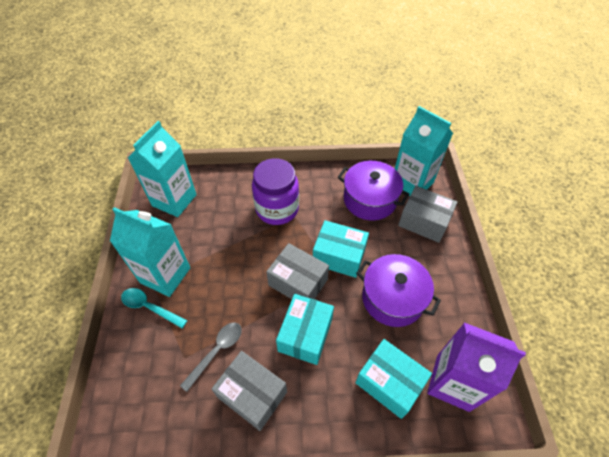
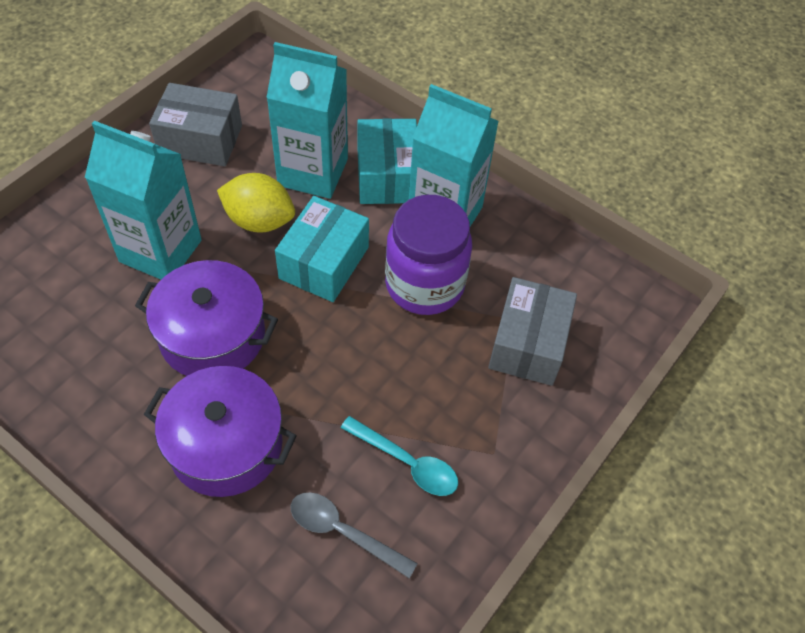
grey box: [212,351,287,431] [266,243,329,299] [398,186,457,243] = 3 -> [149,83,242,166] [488,277,577,386] = 2
purple carton: [427,323,526,412] = 1 -> none = 0
turquoise box: [276,294,334,365] [313,220,369,278] [355,339,432,419] = 3 -> [275,196,369,302] [357,118,417,204] = 2
yellow lemon: none = 0 -> [217,173,295,233] = 1

